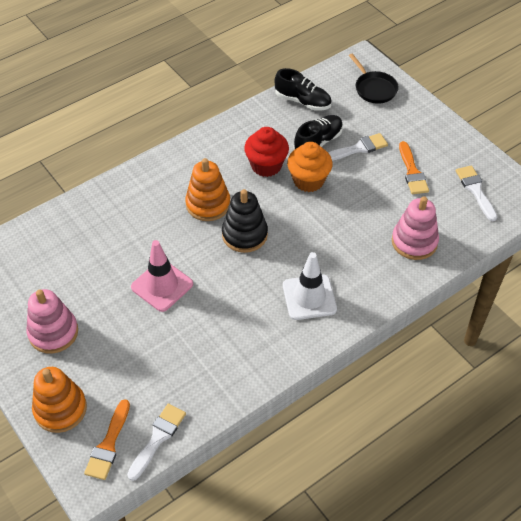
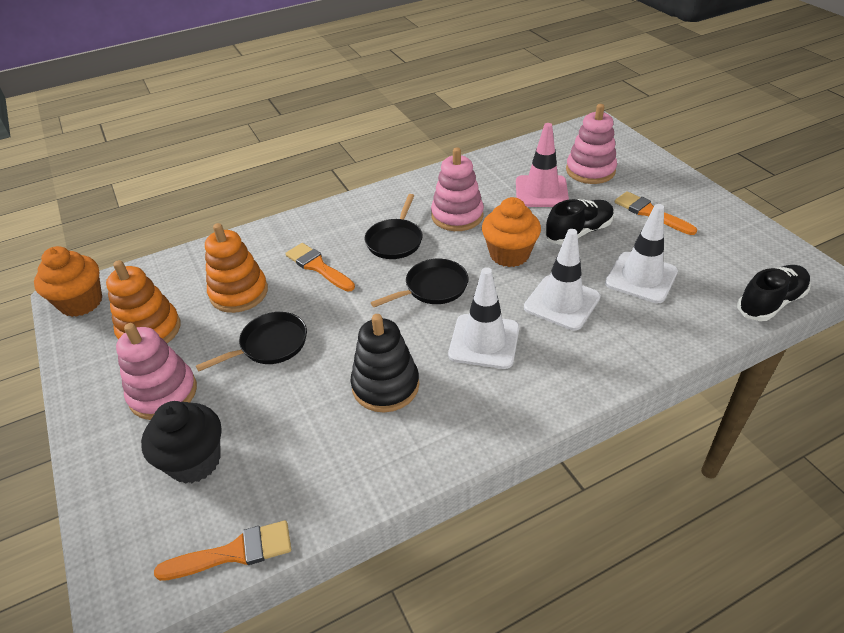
black cupcake: none = 0 -> [141,401,221,484] = 1
black pan: [349,53,399,104] = 1 -> [196,312,307,371] [365,194,423,259] [371,259,468,307] = 3
orange brush: [84,399,130,480] [399,141,429,194] = 2 -> [154,520,291,581] [285,243,355,292] [615,191,697,235] = 3
orange cupcake: [287,142,333,192] = 1 -> [34,246,102,317] [482,197,541,267] = 2
pink stacking toy: [27,289,78,354] [392,196,439,260] = 2 -> [116,323,197,420] [431,147,484,231] [566,104,617,184] = 3
red cupcake: [244,127,289,177] = 1 -> none = 0
white brush: [127,403,186,481] [328,133,388,161] [456,165,497,221] = 3 -> none = 0
white traffic cone: [283,252,337,320] = 1 -> [448,267,519,369] [524,229,601,331] [605,204,678,303] = 3

